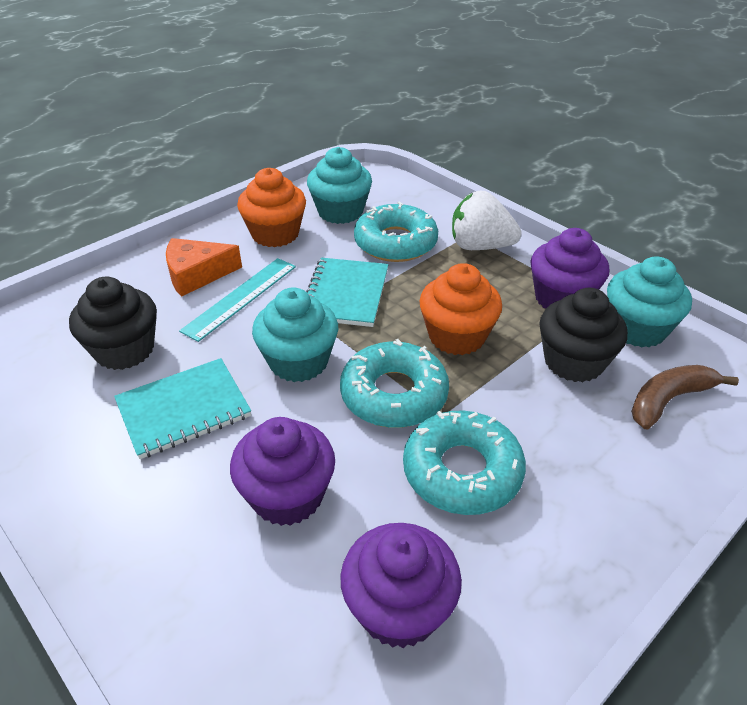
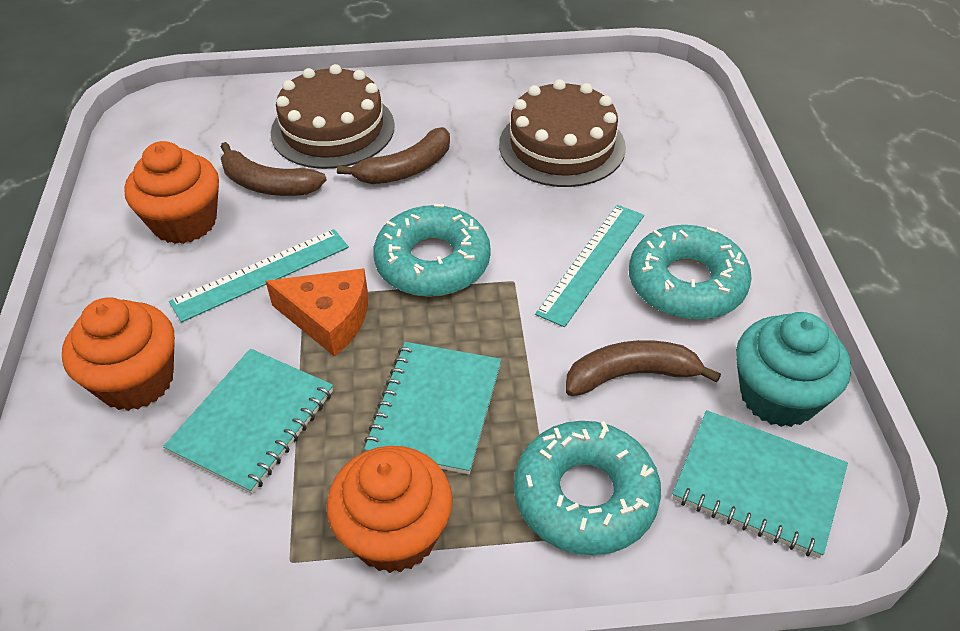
black cupcake: [69,277,157,370] [539,288,628,382] = 2 -> none = 0
brown banana: [631,365,739,429] = 1 -> [221,142,327,196] [337,127,450,184] [566,340,721,396] = 3
brown cake: none = 0 -> [271,64,395,169] [499,79,626,187] = 2
orange cupcake: [237,168,306,247] [419,263,502,355] = 2 -> [62,297,175,411] [124,141,219,244] [327,446,453,573] = 3
purple cupcake: [230,417,335,526] [340,523,462,648] [530,228,609,308] = 3 -> none = 0
turquoise cupcake: [252,287,338,382] [307,147,372,224] [607,257,692,347] = 3 -> [736,312,851,427] = 1
turquoise notebook: [114,358,251,459] [306,258,388,327] = 2 -> [163,349,333,494] [364,342,501,474] [672,410,848,558] = 3
turquoise ruler: [179,258,296,342] = 1 -> [169,229,349,322] [535,205,644,327] = 2
white strawberry: [452,191,522,250] = 1 -> none = 0

